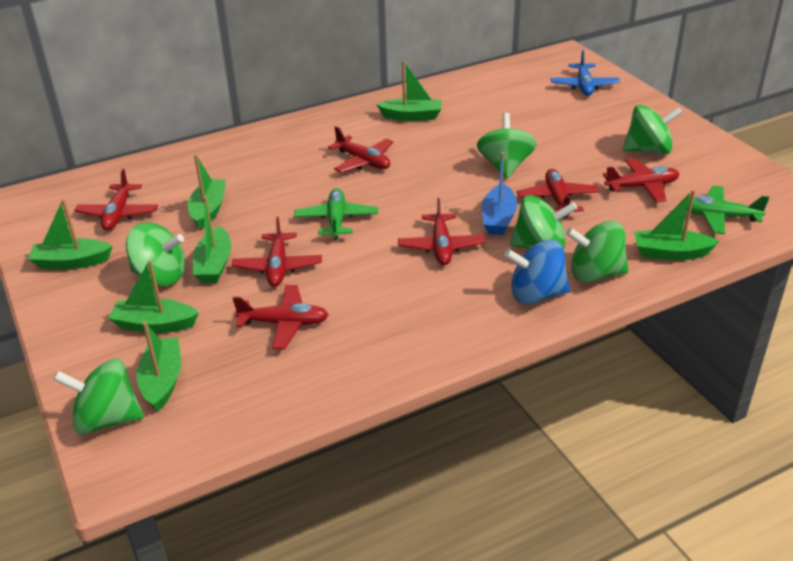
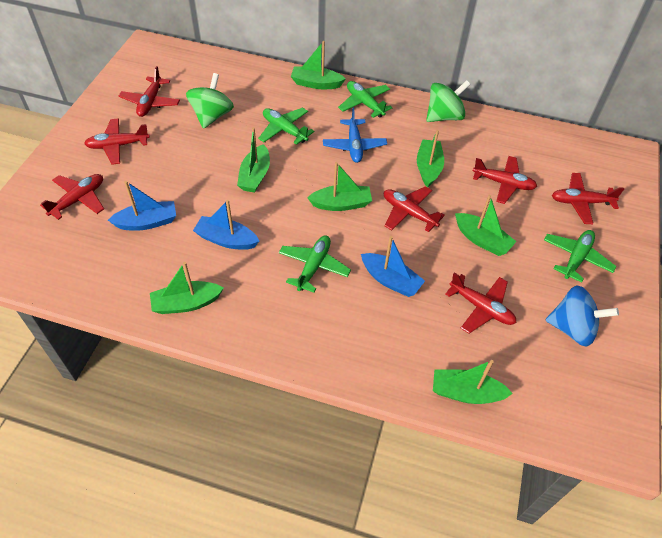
blue boat: [482,152,517,235] = 1 -> [108,181,176,231] [193,200,259,250] [361,236,425,297] = 3
green plane: [294,188,378,240] [687,186,769,234] = 2 -> [258,108,314,145] [279,235,351,293] [338,81,392,118] [544,230,617,283] = 4
green spinning top: [53,358,144,435] [126,222,185,286] [477,113,537,179] [510,195,578,249] [566,221,629,282] [623,105,683,154] = 6 -> [186,73,234,129] [426,80,470,122] = 2

